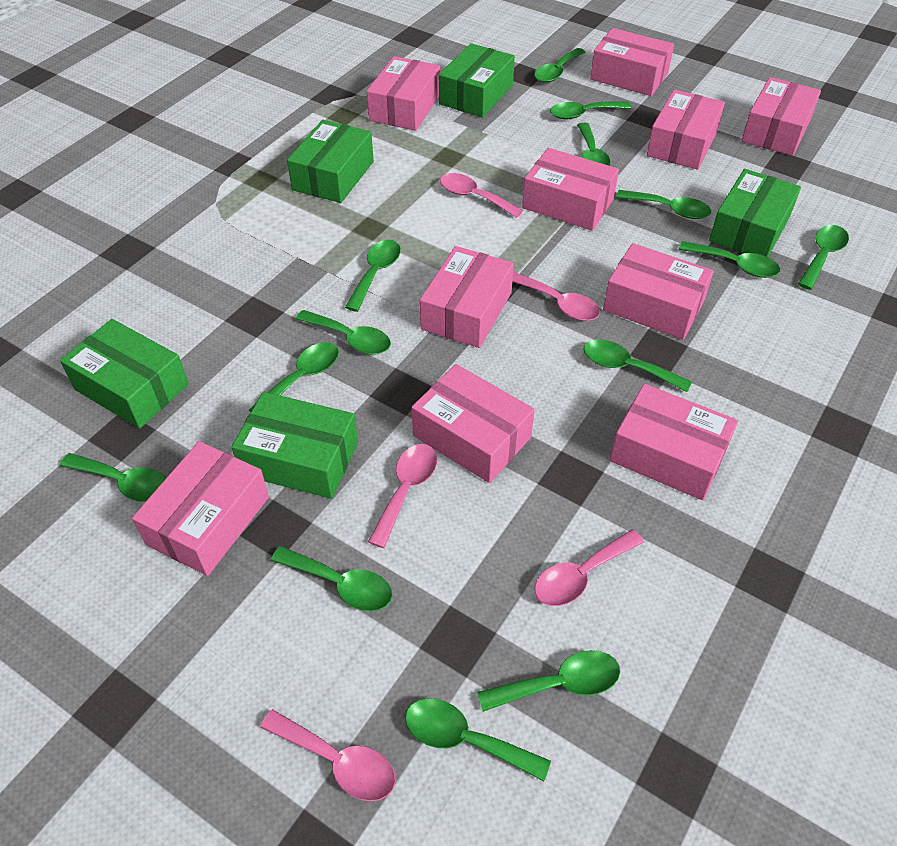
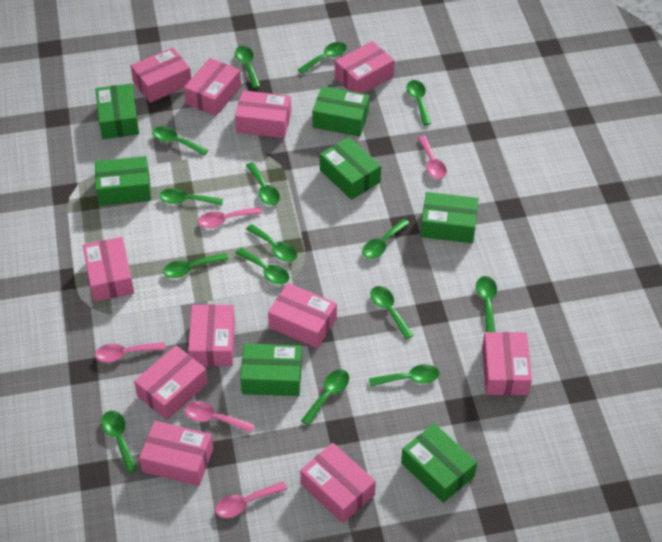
green box: [60,319,189,428] [232,392,358,499] [287,120,374,203] [439,43,515,117] [709,169,801,257] = 5 -> [95,84,139,139] [95,156,151,206] [240,344,302,396] [312,86,369,137] [320,137,381,200] [401,423,477,503] [420,192,479,243] = 7
green spoon: [60,453,166,502] [249,342,339,412] [271,546,393,611] [296,310,391,355] [345,240,401,312] [405,698,551,781] [477,650,620,712] [534,48,585,83] [550,101,632,120] [577,123,611,166] [583,339,692,392] [616,190,711,219] [678,241,780,278] [798,225,849,290] = 14 -> [101,411,138,473] [153,126,208,156] [159,188,223,206] [163,253,228,278] [235,46,260,88] [235,248,289,284] [246,162,280,205] [246,224,297,262] [298,42,347,74] [301,370,349,426] [362,219,410,259] [369,364,440,387] [370,286,414,339] [406,80,431,125] [476,276,497,332] = 15
pink box: [132,441,269,576] [367,56,440,131] [411,364,535,483] [420,246,514,348] [522,148,619,231] [590,28,674,96] [603,243,714,339] [610,384,738,500] [647,90,725,170] [741,77,821,156] = 10 -> [83,237,134,302] [131,47,191,103] [134,345,208,420] [139,421,213,486] [184,58,241,116] [188,304,235,366] [235,90,291,138] [268,283,337,348] [300,443,376,523] [335,41,394,94] [482,332,532,395] = 11

